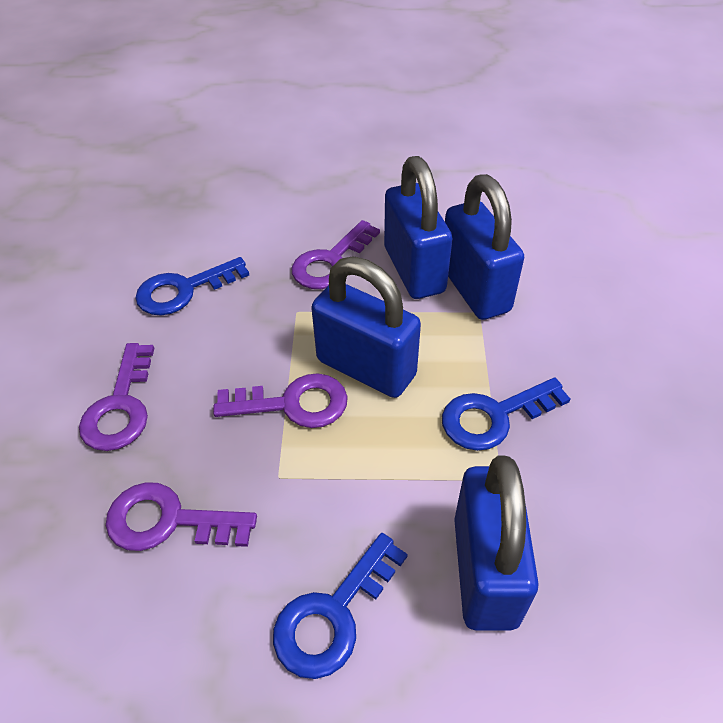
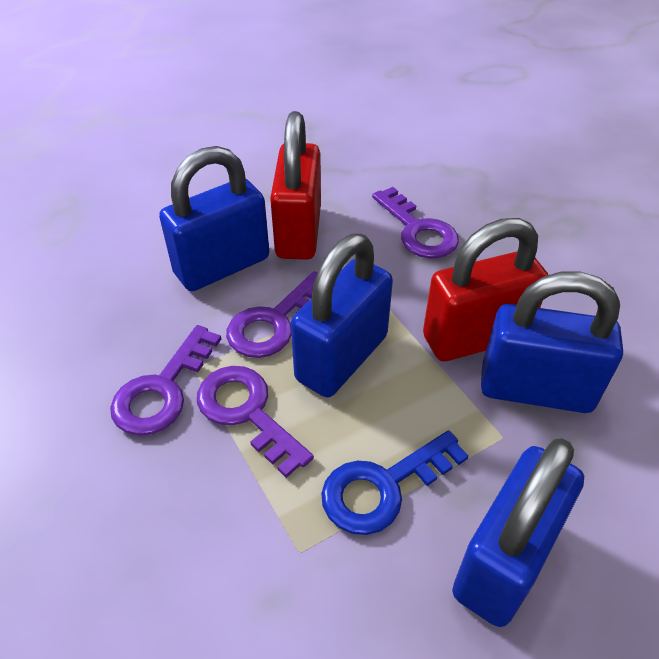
blue key: [135,257,249,315] [273,533,408,679] [442,378,570,451] = 3 -> [321,430,469,535] = 1
red padlock: none = 0 -> [270,111,321,260] [423,218,548,362] = 2

